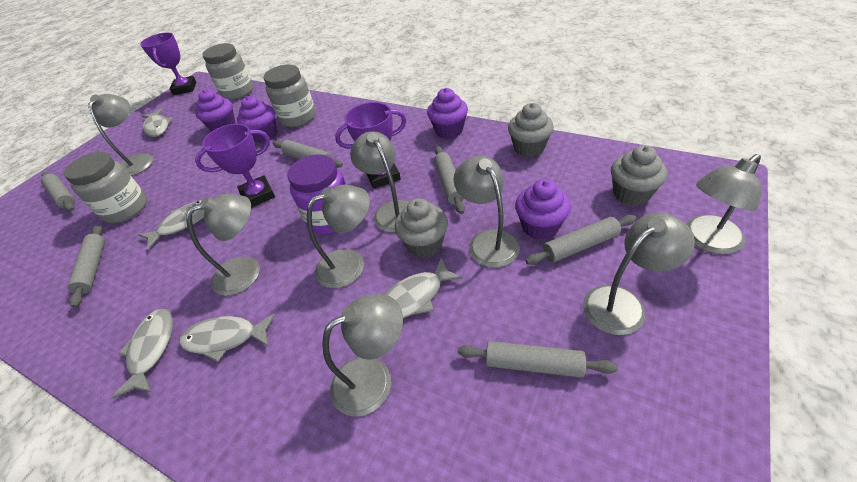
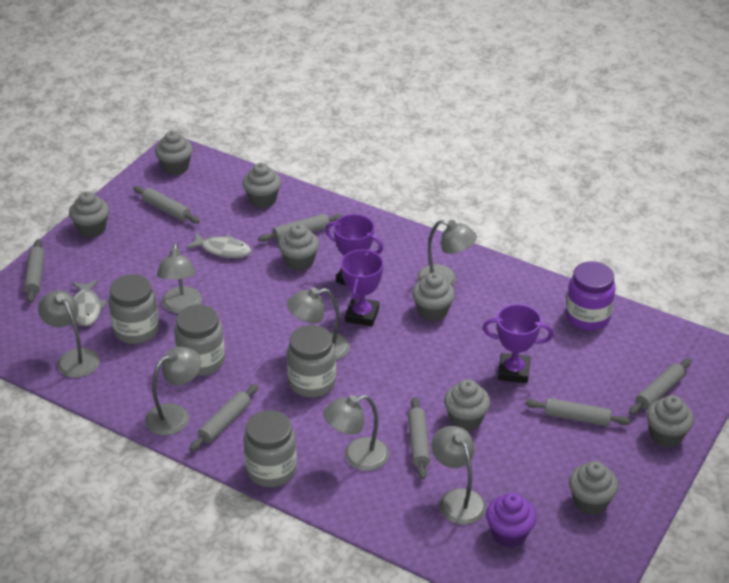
grey cupcake: [395,198,448,258] [508,103,554,157] [611,145,667,206] = 3 -> [69,191,109,238] [155,131,193,175] [242,163,281,208] [278,224,319,271] [412,273,455,321] [444,379,490,431] [569,461,619,515] [646,395,694,447] = 8
grey fish: [112,309,173,399] [138,200,205,250] [142,108,173,137] [179,314,275,362] [385,258,463,318] = 5 -> [72,280,107,326] [186,232,251,258] = 2
grey jar: [64,152,147,223] [202,43,254,100] [263,64,316,127] = 3 -> [109,274,159,344] [174,304,225,376] [244,410,297,487] [287,325,336,397] = 4
grey lamp: [88,94,154,176] [186,194,260,296] [307,185,370,288] [322,294,403,417] [350,131,409,232] [454,156,520,268] [583,213,695,335] [686,154,762,254] = 8 -> [38,290,100,378] [145,347,201,436] [157,243,202,313] [287,287,350,360] [323,395,389,471] [417,220,477,285] [432,426,486,525] = 7
grey rolling pin: [41,172,75,211] [68,225,105,308] [273,140,343,168] [434,146,465,214] [458,341,618,378] [525,215,637,265] = 6 -> [24,239,45,303] [133,186,200,223] [189,384,258,451] [258,214,344,242] [408,397,430,479] [526,398,631,426] [629,358,692,415] = 7
purple cupcake: [195,90,236,132] [237,96,277,143] [427,88,468,139] [515,179,571,240] = 4 -> [486,493,537,548] = 1

